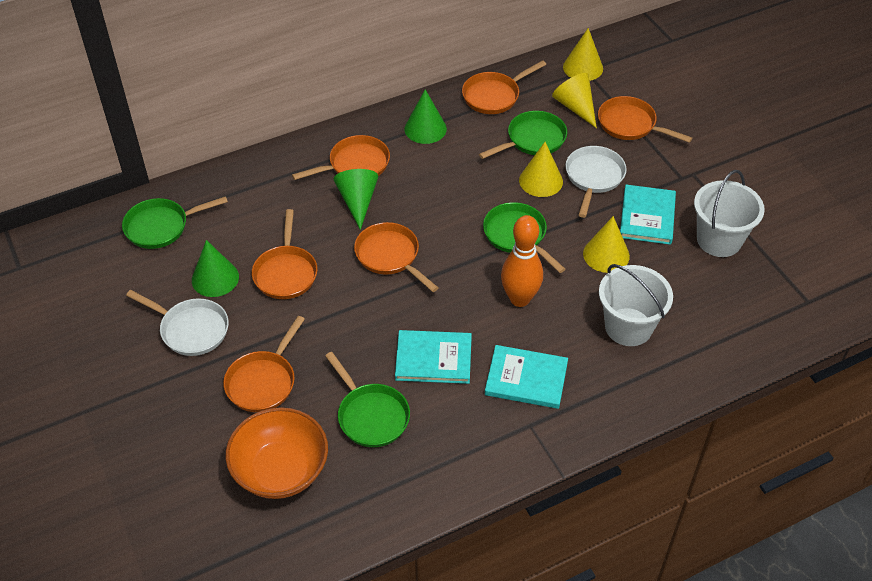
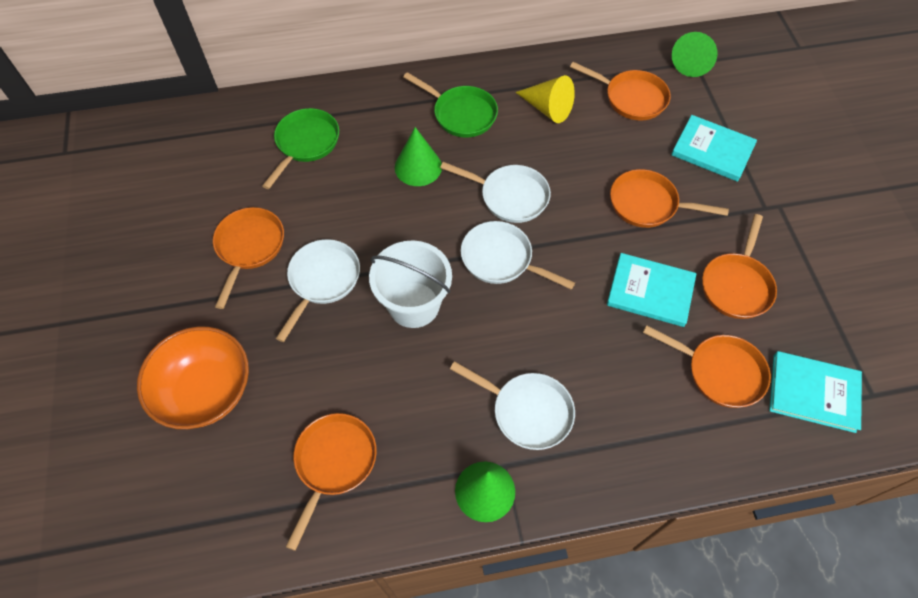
green pan: [122,196,228,249] [325,352,410,447] [479,111,567,159] [483,202,566,273] = 4 -> [262,108,339,189] [403,72,498,137] = 2
orange bowling pin: [501,215,543,307] = 1 -> none = 0
white bucket: [599,264,673,346] [694,170,765,257] = 2 -> [369,240,452,328] = 1
white pan: [126,290,229,356] [565,146,627,218] = 2 -> [276,239,360,342] [440,162,551,223] [450,361,575,450] [461,221,575,290] = 4
yellow cone: [519,142,563,197] [552,73,597,128] [563,28,603,81] [583,216,630,273] = 4 -> [515,75,575,123] = 1

